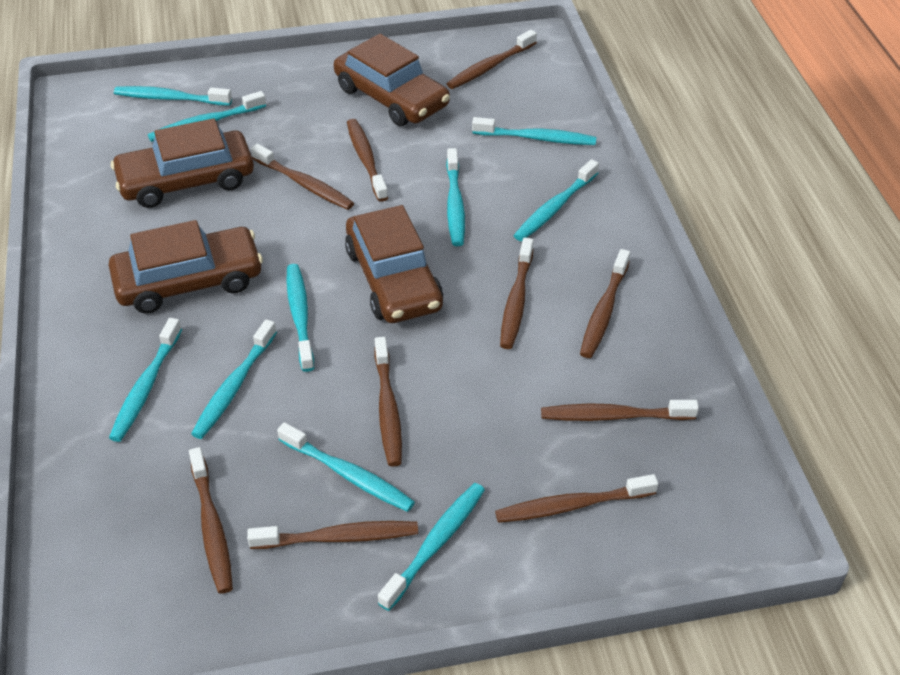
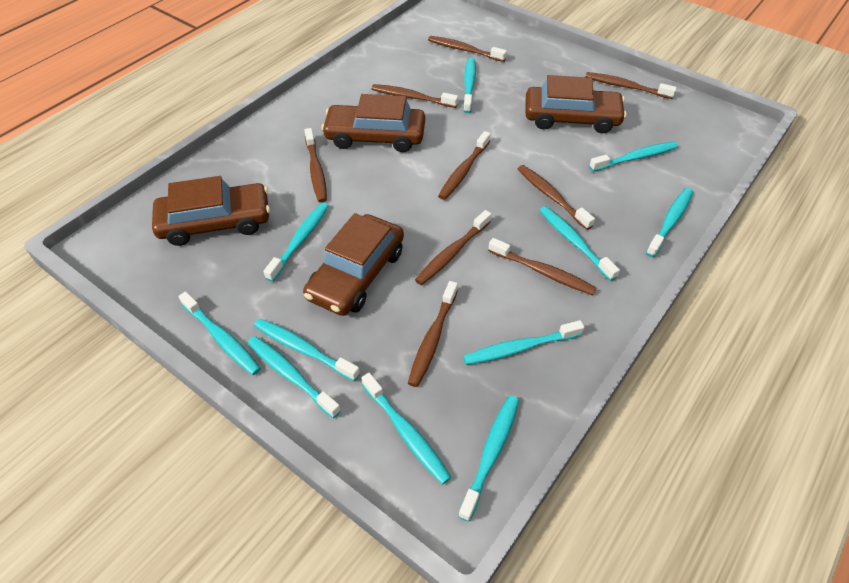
brown toothbrush: [189,447,233,594] [247,521,418,549] [251,144,354,210] [347,119,388,202] [374,337,402,466] [447,30,537,89] [495,474,658,523] [500,238,534,349] [541,400,699,421] [580,249,630,358] = 10 -> [305,128,327,202] [371,84,458,108] [408,281,458,387] [415,210,491,285] [428,36,507,62] [438,131,491,200] [488,238,596,295] [518,165,595,230] [585,72,677,99] = 9
turquoise toothbrush: [109,318,182,442] [114,86,232,106] [148,91,266,142] [191,319,277,439] [277,422,415,512] [286,264,314,372] [378,483,485,611] [446,148,465,246] [472,117,597,145] [513,159,599,241] = 10 -> [178,291,261,375] [247,336,341,418] [254,318,360,381] [263,202,329,282] [362,373,451,485] [458,396,519,522] [463,57,476,113] [463,320,584,365] [539,206,620,281] [589,142,678,172] [646,188,693,258] = 11

